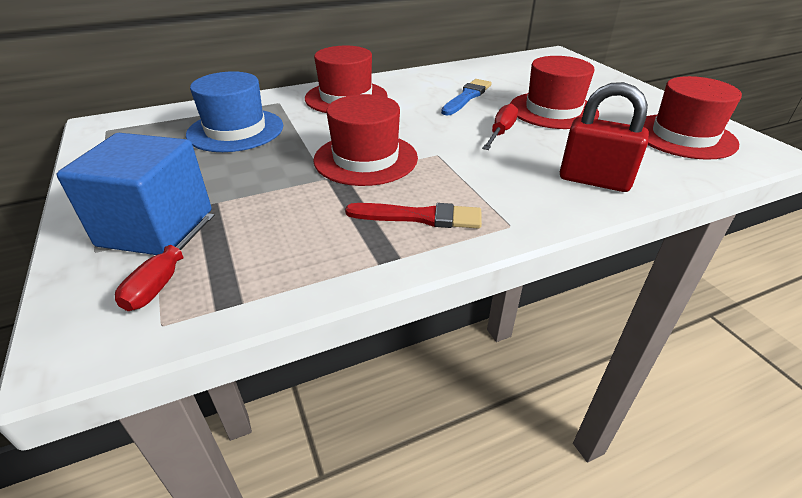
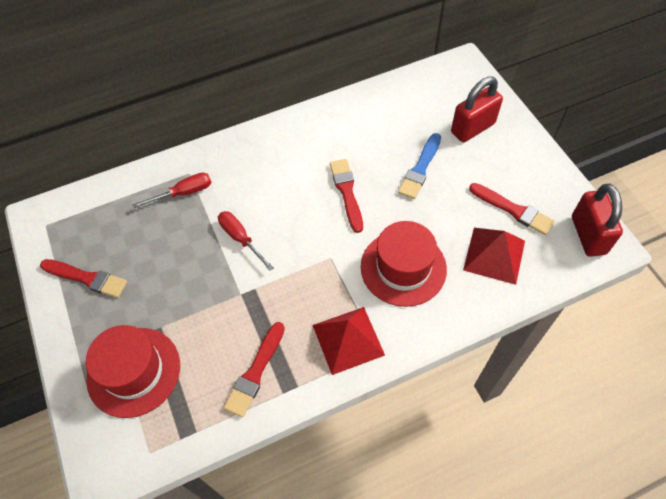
blue cube: [57,133,212,255] = 1 -> none = 0
blue hat: [186,71,283,152] = 1 -> none = 0
red brush: [345,203,482,229] = 1 -> [40,259,127,298] [224,322,285,417] [330,159,363,233] [469,183,555,235] = 4
red hat: [305,46,388,113] [313,94,418,186] [510,56,599,129] [643,76,742,160] = 4 -> [86,325,180,418] [361,221,447,307] = 2
red padlock: [560,82,649,192] = 1 -> [451,76,503,142] [572,184,623,257] = 2
red pyramid: none = 0 -> [313,307,385,375] [463,228,525,285] = 2

